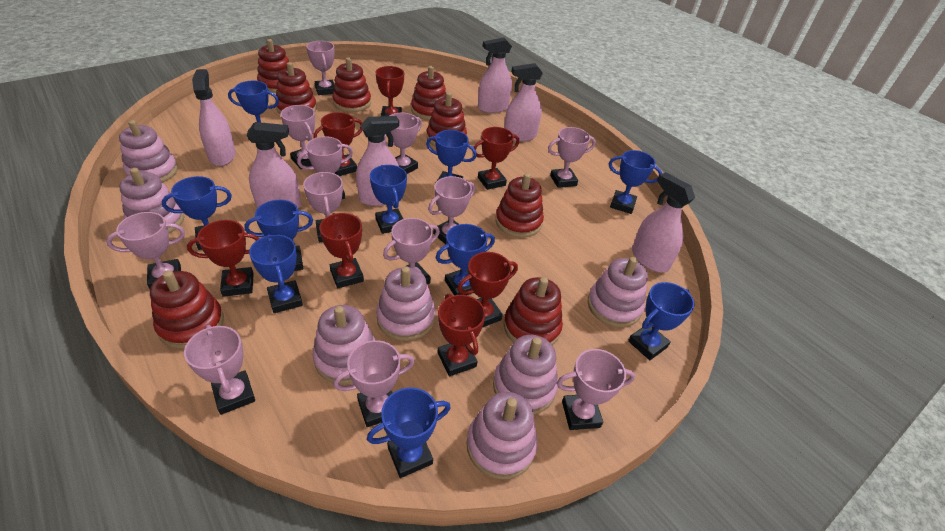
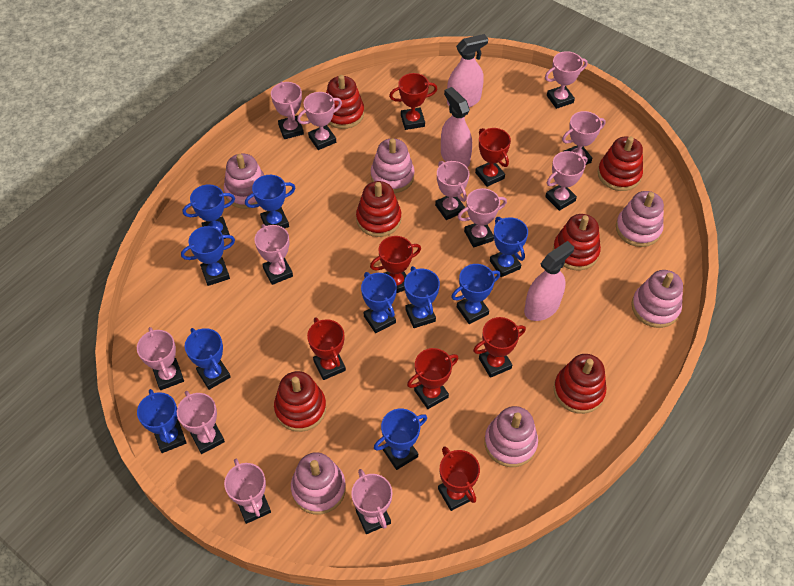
pink spray bottle: [192,69,236,166] [247,122,301,208] [356,116,399,206] [478,37,512,113] [504,63,543,142] [632,172,695,273] = 6 -> [441,87,472,168] [447,34,488,107] [524,241,574,321] = 3
pink stacking toy: [119,120,178,183] [119,168,185,233] [312,305,375,384] [376,266,435,341] [466,392,537,479] [493,335,558,414] [588,257,648,327] = 7 -> [224,153,264,209] [291,452,346,515] [371,138,415,193] [484,406,538,467] [616,191,664,247] [631,270,683,328] = 6
red stacking toy: [150,270,224,349] [257,39,289,93] [276,62,317,115] [332,57,371,112] [411,66,446,120] [427,92,467,147] [495,173,544,238] [504,277,563,345] = 8 -> [274,371,326,432] [326,75,364,129] [356,181,401,237] [553,214,601,270] [554,354,606,414] [598,136,643,191] = 6

